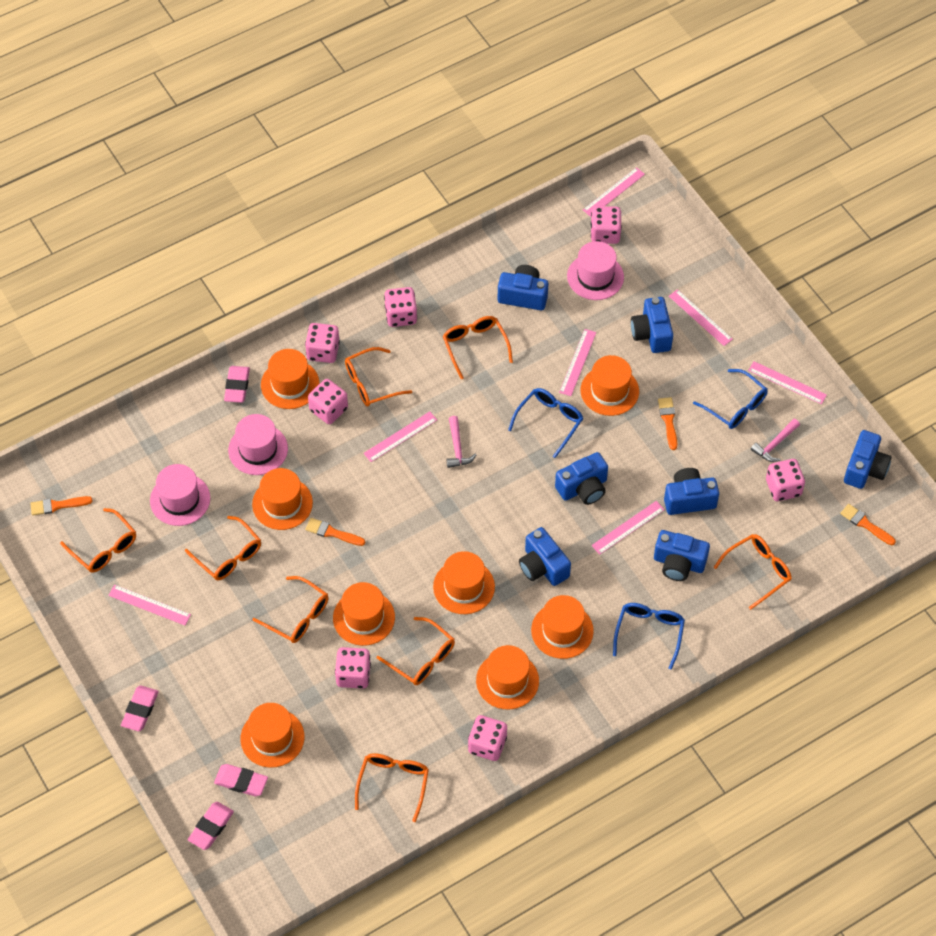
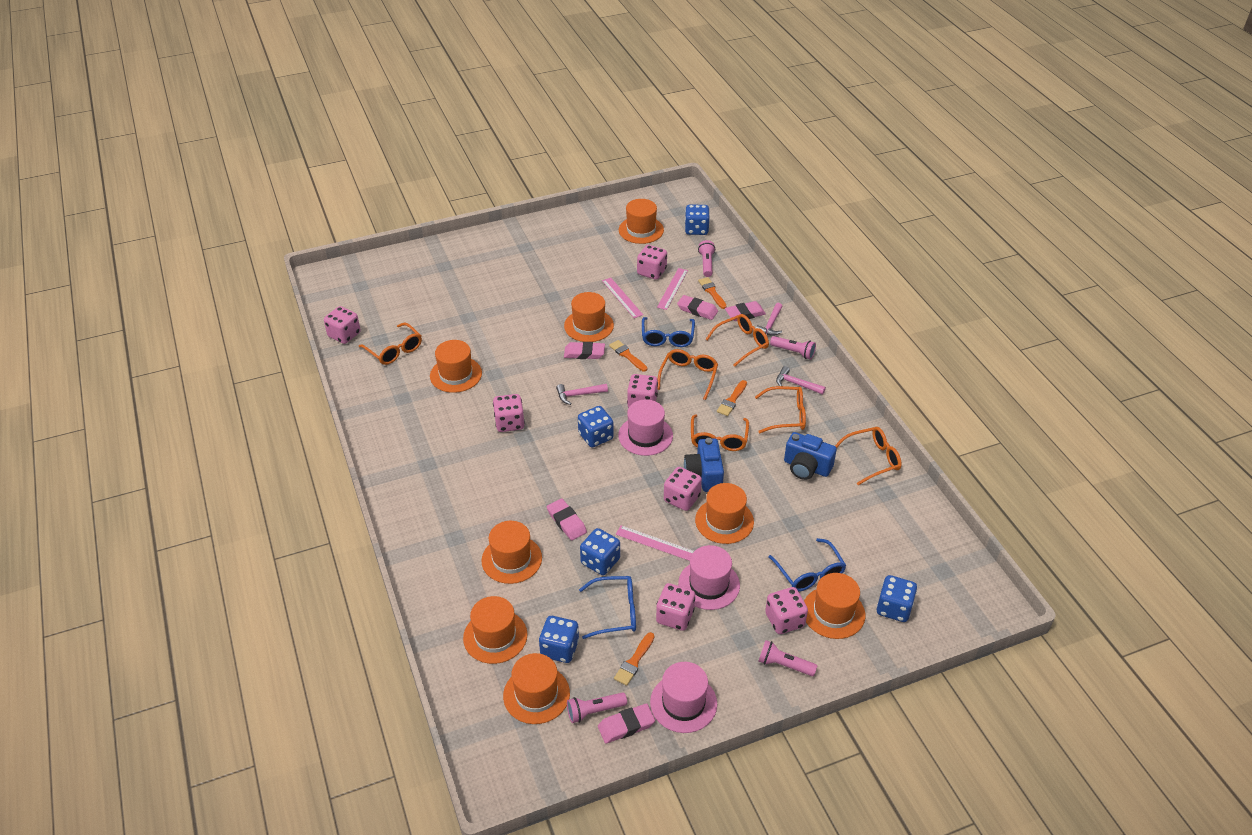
blue camera: [498,265,548,310] [519,527,571,586] [555,452,608,505] [631,297,673,353] [654,530,710,581] [664,468,719,515] [844,430,892,489] = 7 -> [684,438,724,492] [784,432,837,480] = 2
blue dice: none = 0 -> [539,616,579,663] [578,406,614,447] [580,528,620,575] [685,205,710,235] [877,575,917,622] = 5
orange glasses: [60,508,136,573] [185,516,261,580] [253,576,329,643] [345,347,412,407] [355,753,429,822] [377,617,455,685] [443,316,513,379] [714,534,792,610] = 8 -> [359,322,422,365] [658,349,718,400] [691,415,749,451] [706,314,769,367] [755,386,806,433] [835,427,902,485] = 6
pink eraser: [121,686,159,731] [188,802,234,850] [214,764,268,796] [224,366,250,403] = 4 -> [547,498,587,541] [564,342,605,359] [598,703,655,744] [677,295,718,320] [725,301,766,321] = 5
pink flashlight: none = 0 -> [567,692,627,723] [698,240,715,277] [759,640,818,676] [770,336,816,359] = 4
pink hammer: [446,416,476,468] [751,419,800,462] = 2 -> [556,384,608,405] [756,303,783,336] [776,366,826,395] = 3
pink ruler: [108,585,191,625] [363,411,437,462] [559,329,596,396] [583,167,645,217] [591,501,665,555] [669,289,733,346] [748,361,827,404] = 7 -> [602,278,643,318] [616,525,694,561] [657,268,688,310] = 3

